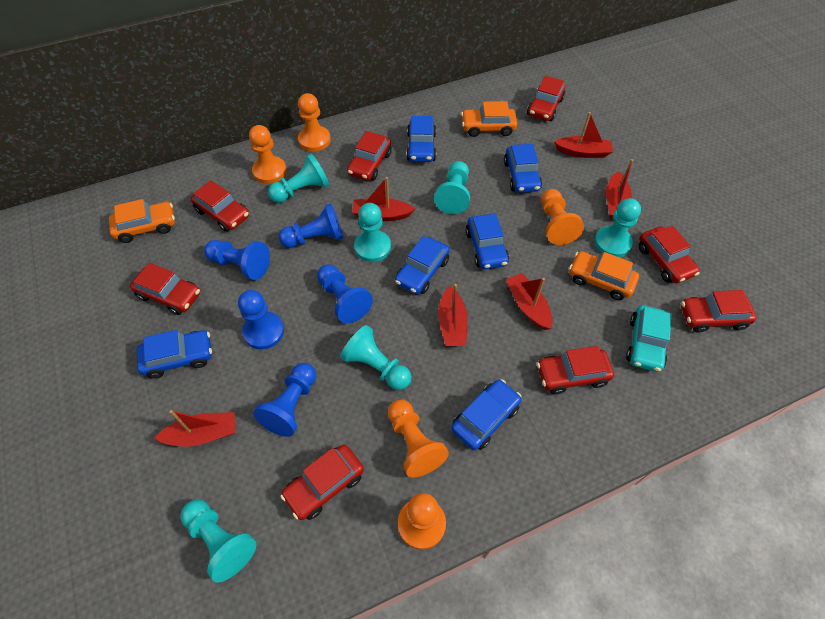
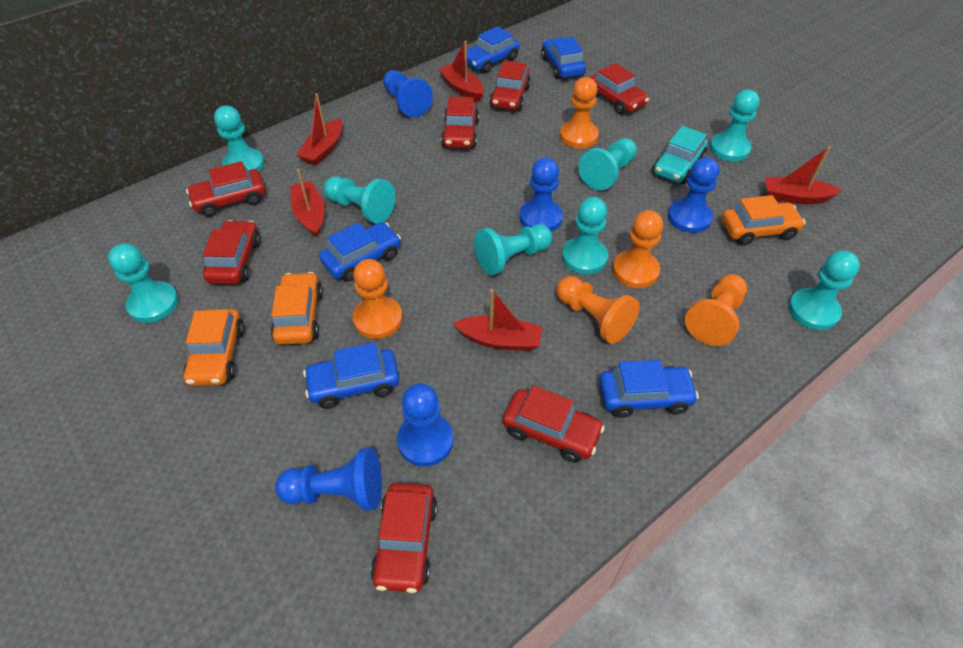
blue car: [137,330,212,379] [395,236,450,294] [406,116,436,162] [451,379,522,450] [466,214,509,269] [504,144,542,193] = 6 -> [303,343,400,409] [319,222,401,282] [467,26,520,73] [541,37,586,79] [599,360,699,418] = 5
red boat: [154,410,235,447] [352,177,415,221] [438,284,468,346] [506,273,553,330] [554,112,613,158] [606,159,633,219] = 6 -> [290,168,325,237] [297,94,342,166] [438,41,484,102] [453,289,542,351] [765,146,842,204] = 5
red car: [130,263,200,315] [191,180,249,232] [280,444,364,520] [347,131,392,181] [527,76,565,121] [537,346,614,394] [639,226,700,283] [681,290,757,333] = 8 -> [186,161,266,217] [203,220,261,284] [371,483,438,593] [441,97,479,148] [489,61,531,111] [503,385,605,463] [590,63,649,115] = 7
turquoise pawn: [180,500,256,583] [268,153,329,203] [340,325,411,390] [354,203,391,262] [434,161,470,214] [594,198,641,257] = 6 -> [108,243,179,323] [214,106,265,172] [324,176,395,224] [474,224,552,275] [562,197,608,274] [578,138,637,191] [710,89,760,162] [788,250,860,330] = 8

